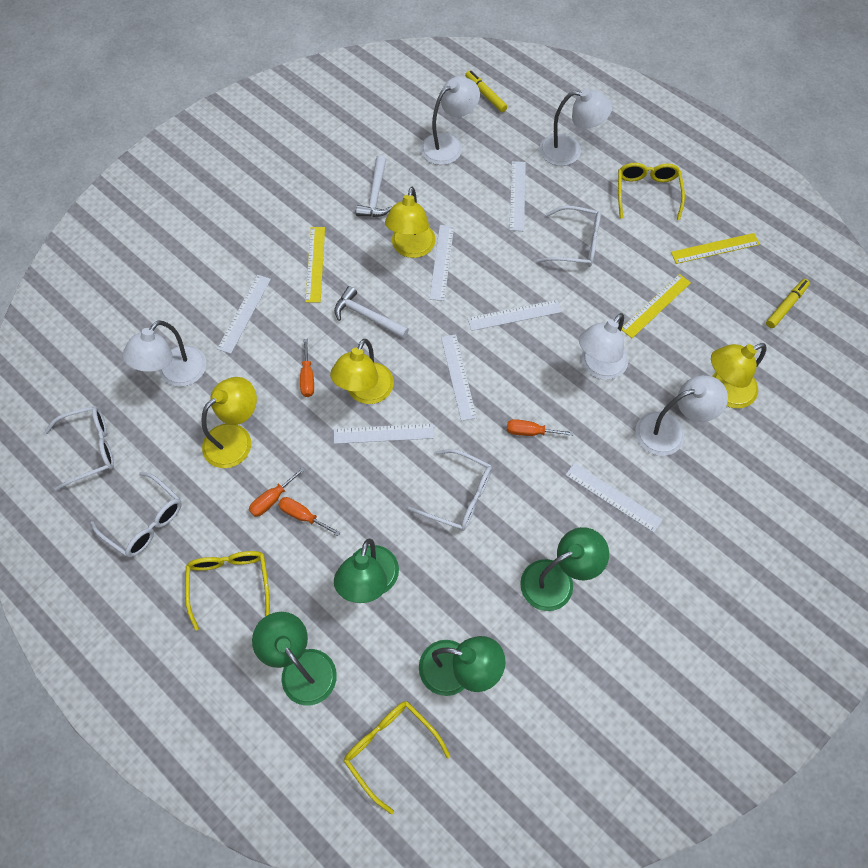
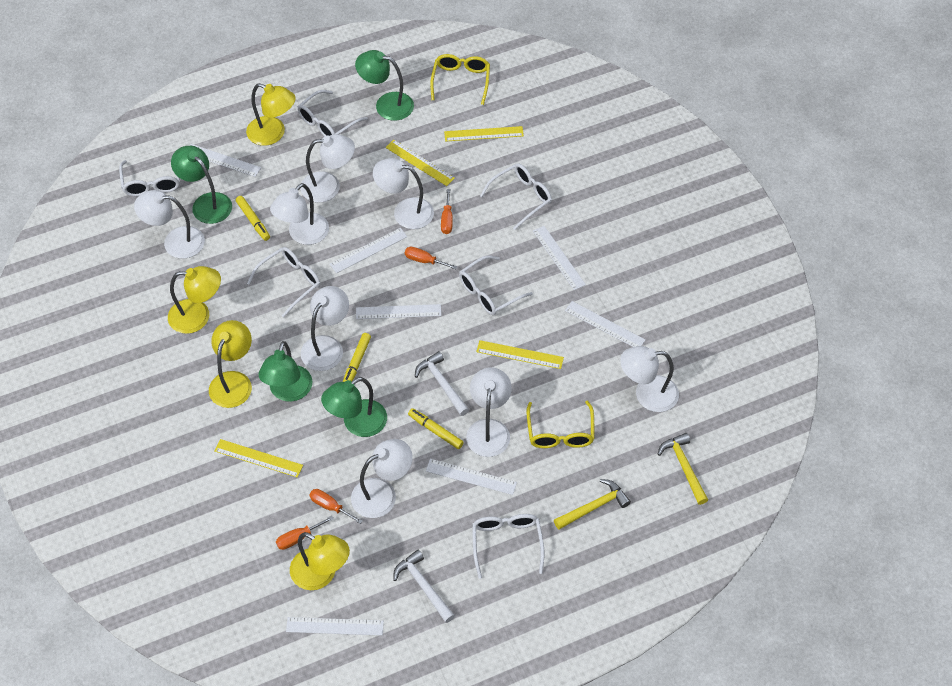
white glasses: [44,406,114,491] [90,472,182,557] [408,449,492,531] [537,206,601,267] = 4 -> [119,160,180,197] [247,247,320,317] [297,90,368,136] [459,255,533,315] [472,514,544,579] [480,163,552,230] = 6
white lamp: [123,320,206,387] [421,76,480,165] [540,88,612,166] [579,313,628,380] [636,375,728,456] = 5 -> [134,190,205,259] [270,183,329,245] [300,134,355,203] [301,286,349,371] [351,439,413,518] [373,158,434,229] [466,367,512,457] [620,346,679,412] = 8
yellow glasses: [185,551,270,631] [344,701,450,814] [618,163,685,220] = 3 -> [430,54,490,105] [526,401,594,448] = 2
yellow hammer: none = 0 -> [554,479,631,530] [658,433,708,505] = 2
yellow marker: [465,70,507,112] [766,279,810,328] = 2 -> [236,196,270,241] [343,333,371,382] [408,408,464,449] = 3
yellow ruler: [305,227,325,303] [621,274,691,338] [671,233,760,264] = 3 -> [215,439,303,478] [385,140,455,186] [444,126,524,142] [476,340,564,369] = 4

